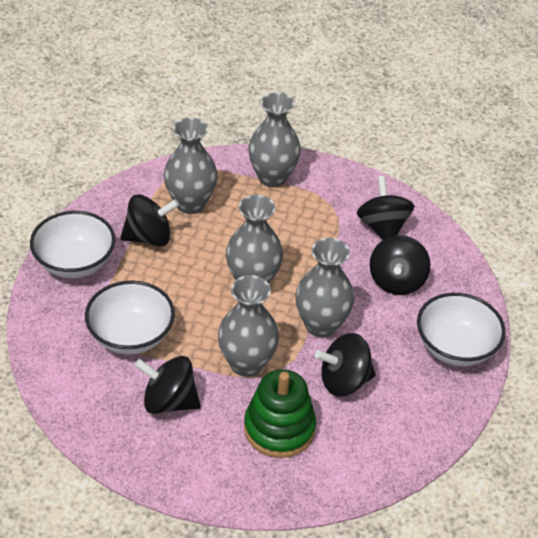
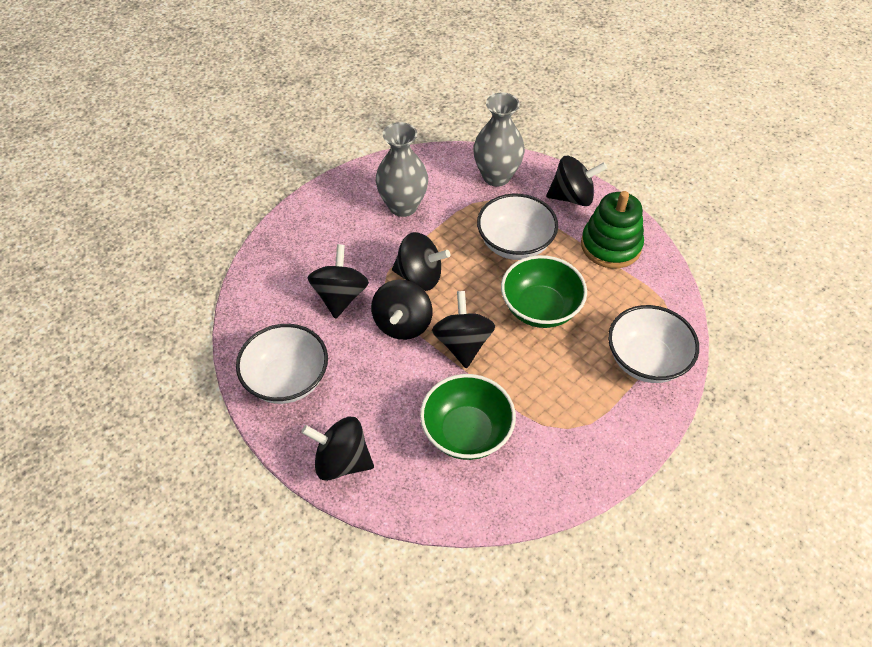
black spinning top: [120,194,179,247] [134,356,201,414] [315,333,376,397] [357,176,414,240] [370,235,431,295] = 5 -> [301,417,374,481] [308,244,369,319] [371,280,432,340] [392,232,450,291] [432,291,495,368] [546,156,607,206] = 6
green bowl: none = 0 -> [420,374,516,460] [501,255,587,328] = 2
grey vase: [164,117,218,214] [218,275,279,377] [226,195,283,284] [248,92,301,187] [295,238,354,338] = 5 -> [376,122,428,217] [473,93,525,187] = 2

